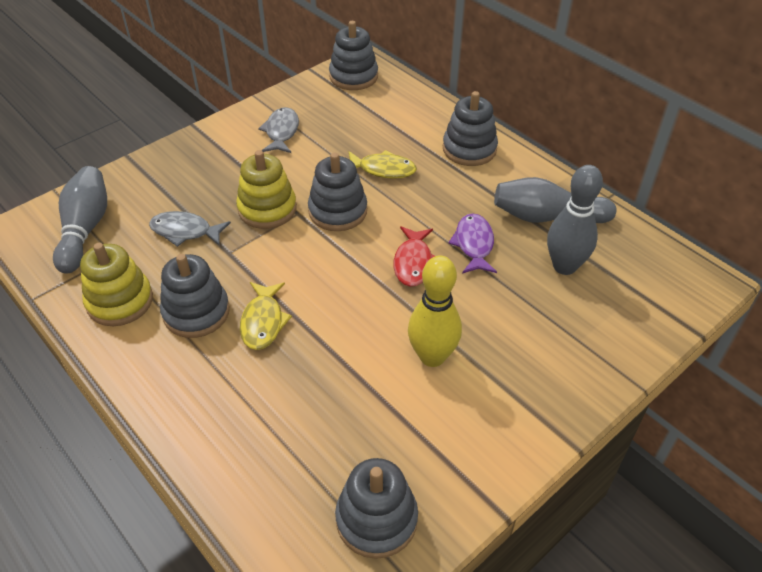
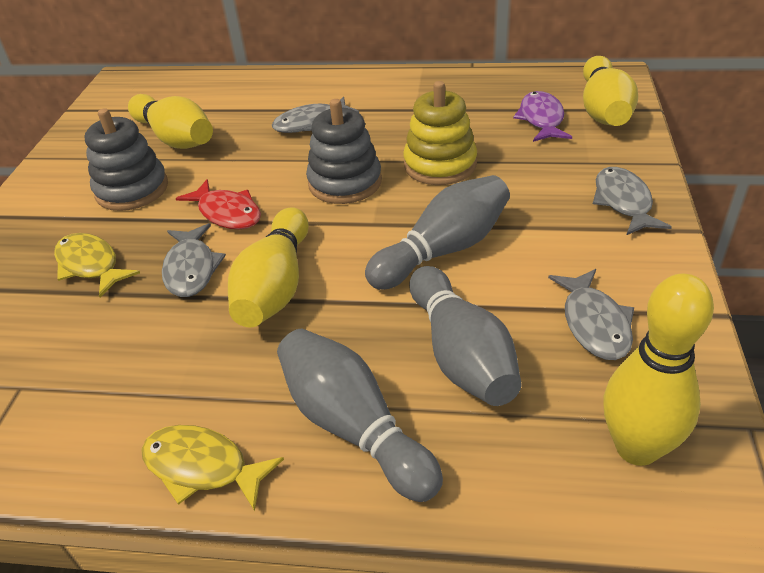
grey fish: [149,211,231,247] [258,107,299,153] = 2 -> [162,223,226,297] [272,96,359,133] [548,269,634,360] [593,167,672,235] = 4
grey stacking toy: [160,254,230,338] [308,153,367,231] [329,21,378,90] [335,458,418,559] [443,91,498,166] = 5 -> [84,108,168,211] [306,99,382,204] = 2
yellow bowling pin: [408,255,462,367] = 1 -> [128,94,213,149] [228,207,309,327] [583,56,638,126] [603,274,714,466] = 4
yellow stacking toy: [80,243,153,326] [236,150,297,229] = 2 -> [403,81,477,185] = 1

